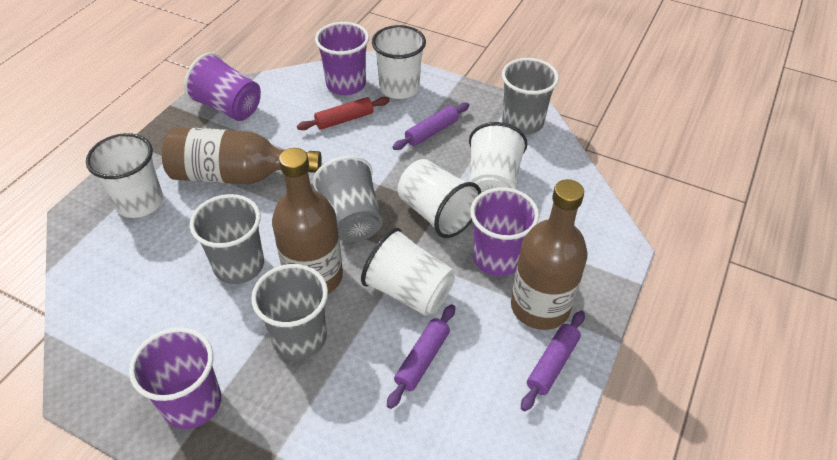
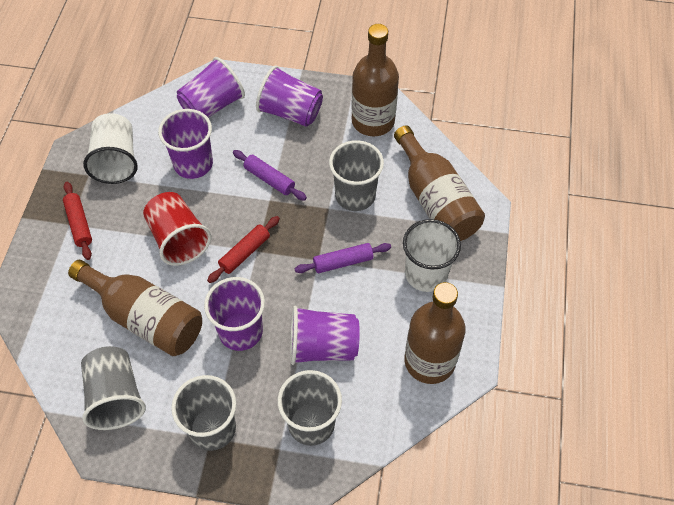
brown bottle: [162,127,322,184] [272,148,343,294] [511,179,588,330] = 3 -> [68,260,202,356] [351,24,399,136] [394,125,485,241] [404,282,466,384] = 4
purple cup: [129,327,221,429] [184,52,261,121] [315,22,369,95] [470,187,539,276] = 4 -> [158,109,213,179] [177,57,245,118] [204,277,265,351] [256,65,323,127] [290,306,360,365] = 5
purple rolling pin: [387,304,455,409] [393,103,469,150] [521,311,585,411] = 3 -> [233,150,307,201] [295,243,391,273] = 2
red cup: none = 0 -> [143,192,211,266] = 1
red rolling pin: [297,97,390,130] = 1 -> [63,182,92,260] [207,216,280,283] = 2
white cup: [86,133,163,218] [361,227,455,316] [372,25,426,99] [398,159,481,238] [469,122,527,193] = 5 -> [83,113,138,184] [403,219,461,292] = 2

